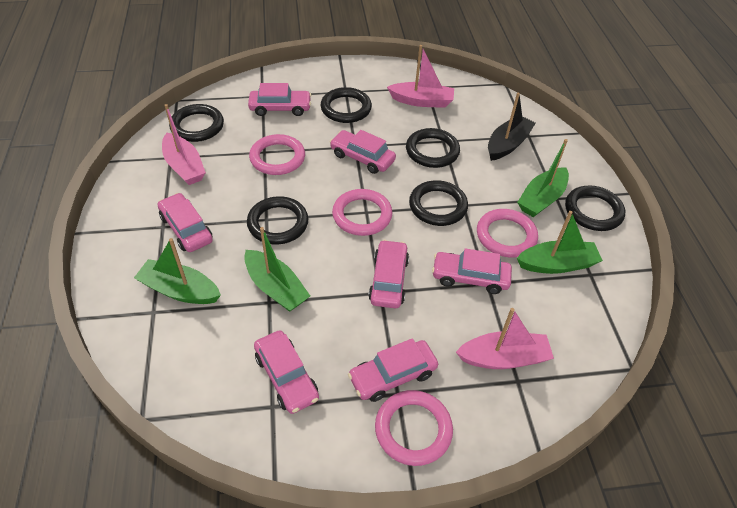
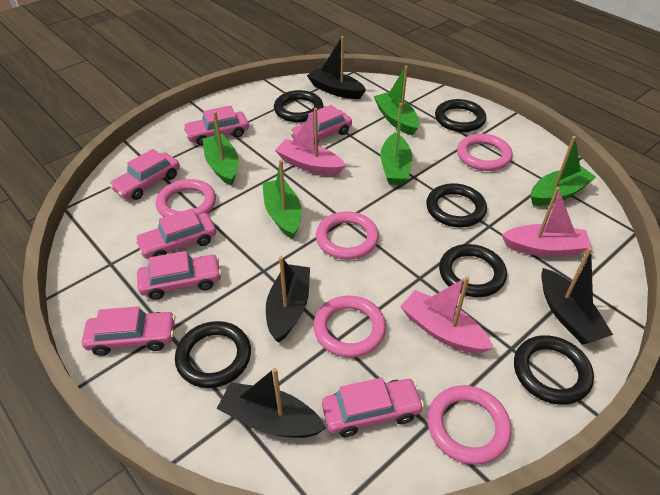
black boat: [488,92,536,161] = 1 -> [217,368,326,438] [266,256,310,343] [307,36,366,99] [541,247,613,344] = 4
green boat: [134,238,221,304] [244,227,310,312] [517,139,569,217] [517,211,603,274] = 4 -> [203,111,239,186] [262,160,301,239] [374,66,419,136] [380,103,412,185] [531,136,596,206] = 5
pink ring: [249,134,305,175] [332,189,392,236] [375,390,453,466] [477,209,538,257] = 4 -> [156,179,216,217] [313,295,386,358] [316,211,379,260] [427,385,511,465] [457,134,512,171] = 5

